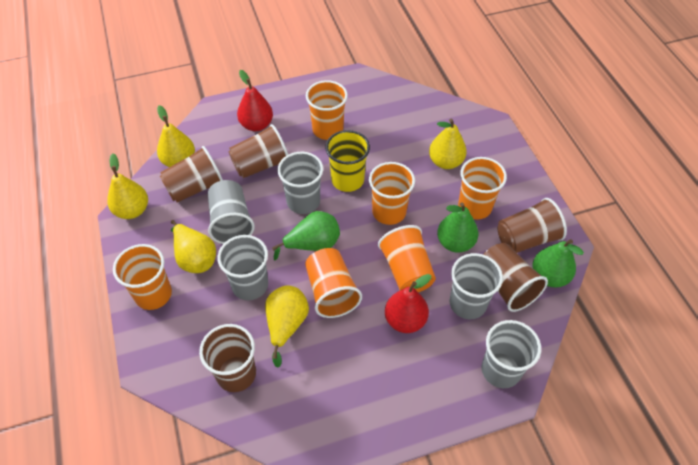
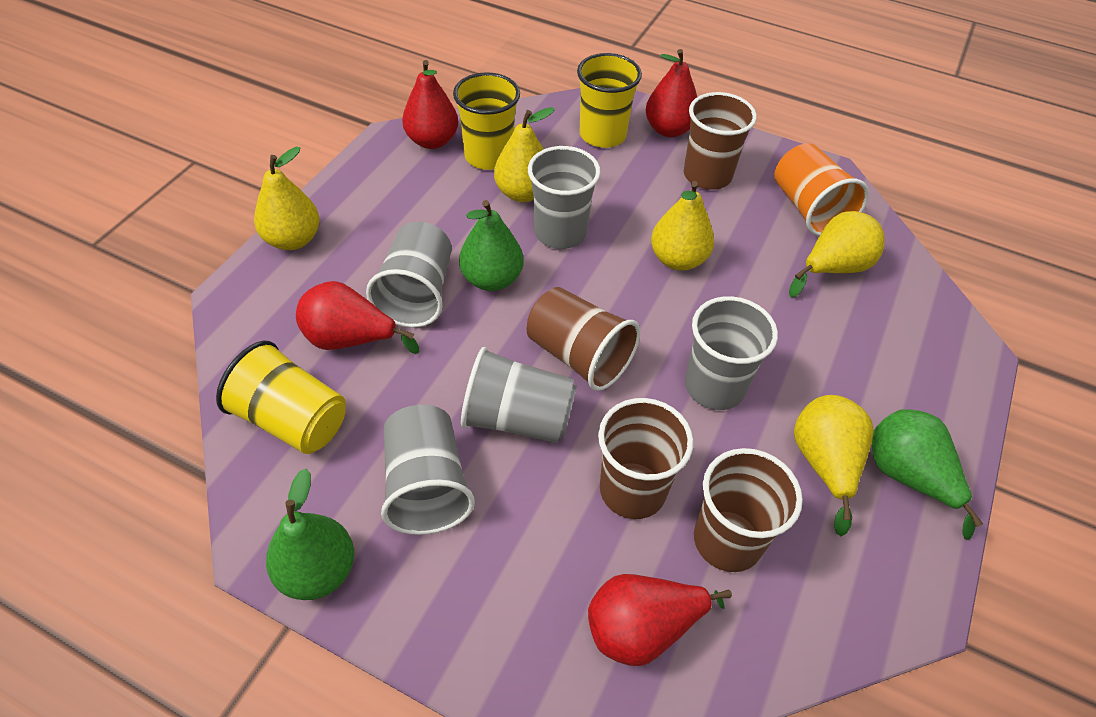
brown cup: [160,146,223,203] [199,324,256,392] [228,124,288,178] [483,243,548,312] [498,198,567,253] = 5 -> [527,287,640,391] [598,398,693,519] [684,92,757,190] [694,448,803,572] = 4
orange cup: [113,244,172,310] [305,248,362,318] [306,80,348,140] [369,162,415,225] [378,225,436,292] [458,157,507,220] = 6 -> [774,143,869,236] = 1
red pear: [237,70,273,131] [385,274,431,333] = 2 -> [296,281,419,354] [402,60,458,149] [588,574,732,666] [645,49,697,137] = 4
yellow cup: [325,130,370,192] = 1 -> [216,341,346,454] [453,72,520,170] [577,53,642,148] = 3

